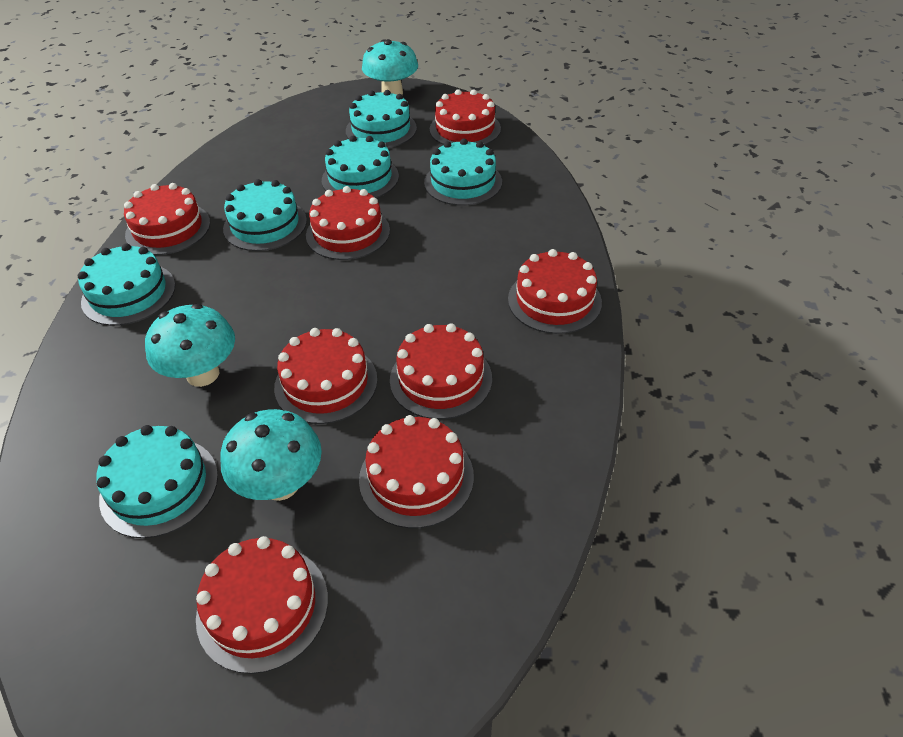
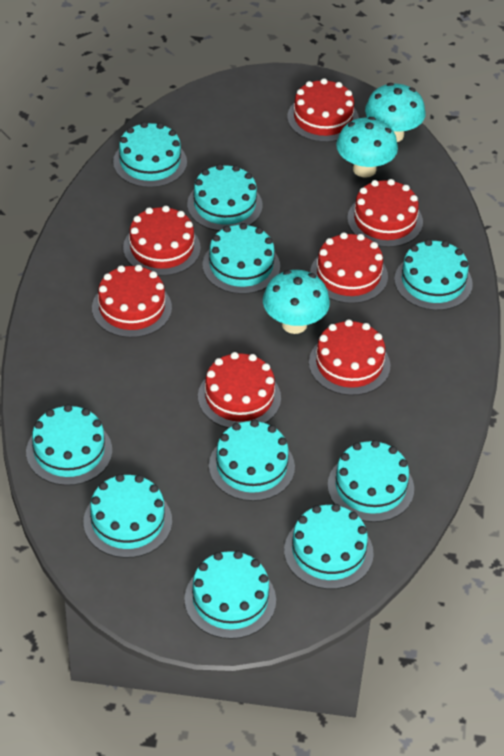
red cake: [124,183,210,255] [196,536,328,674] [274,328,377,424] [306,186,390,260] [359,415,474,529] [390,324,492,419] [430,89,501,145] [508,249,602,334] = 8 -> [92,265,172,338] [123,206,201,276] [198,352,281,428] [287,78,359,142] [309,319,390,396] [310,232,388,304] [347,179,423,247] = 7
turquoise cake: [78,243,175,326] [96,425,218,538] [223,179,307,251] [322,136,399,198] [346,90,417,148] [424,139,502,206] = 6 -> [26,404,112,486] [83,474,172,558] [113,122,187,188] [184,551,276,639] [187,164,263,231] [202,223,280,294] [209,420,295,501] [284,504,374,589] [328,440,414,522] [394,239,473,310] = 10

